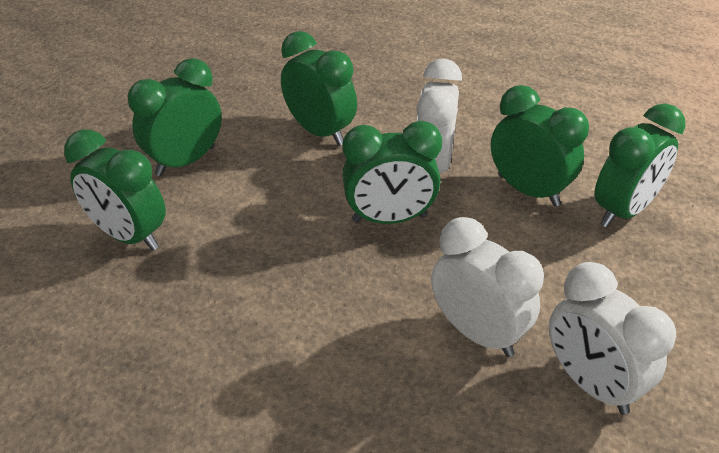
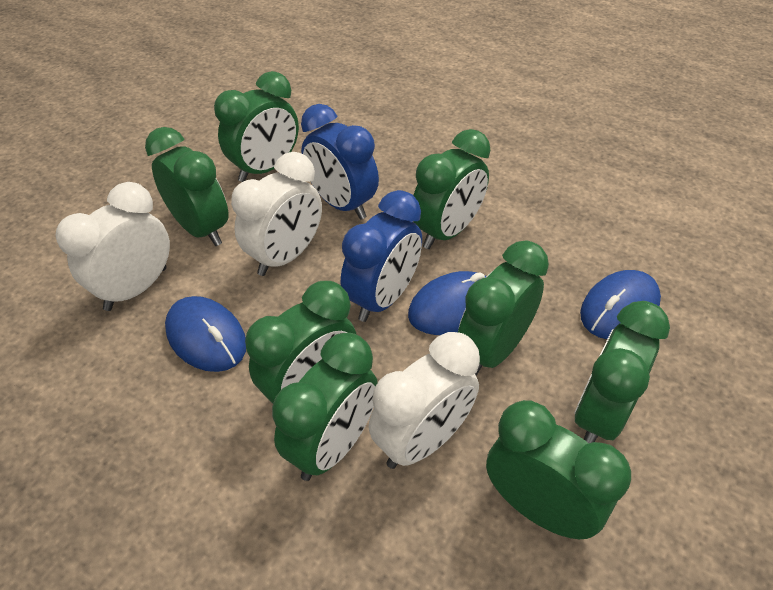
blue clock: none = 0 -> [301,104,379,220] [341,190,422,322] = 2
blue mouse: none = 0 -> [165,296,246,372] [408,271,487,335] [580,270,661,339] = 3
green clock: [64,130,166,251] [128,58,222,176] [281,31,357,146] [342,121,442,224] [491,85,589,206] [594,104,686,228] = 6 -> [145,127,229,246] [214,71,299,182] [245,281,356,403] [272,333,378,481] [413,129,490,249] [458,241,549,376] [486,400,631,539] [574,301,670,443] = 8

